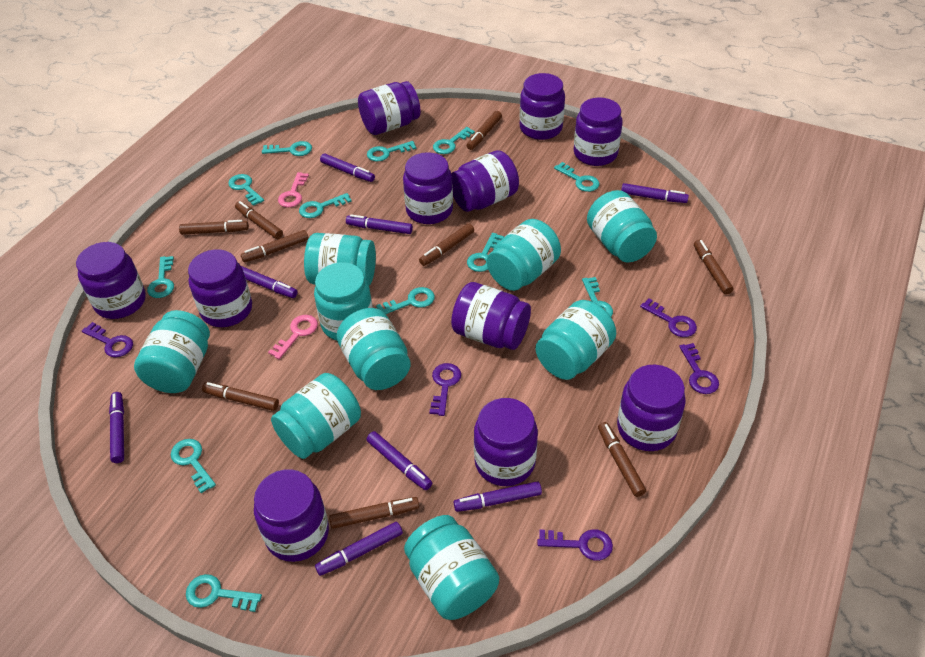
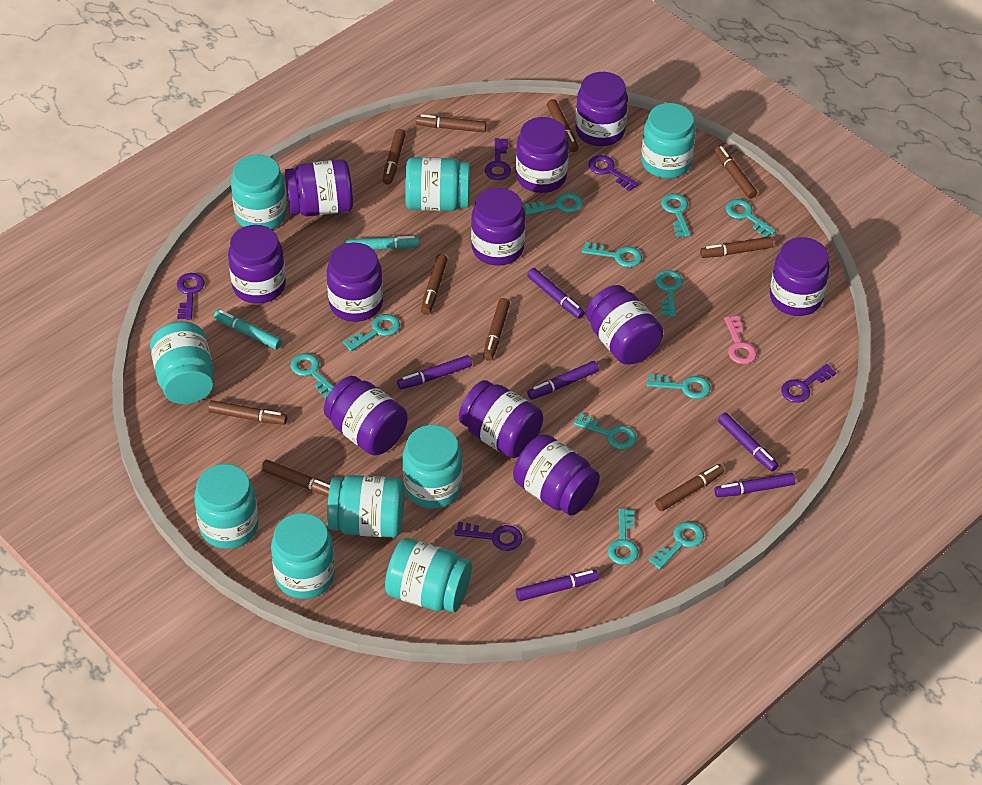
brown marker: [179,220,249,235] [202,382,279,411] [235,201,283,239] [241,230,309,262] [329,497,419,529] [419,224,474,266] [467,111,502,150] [598,422,646,497] [694,240,734,295] = 9 -> [208,400,287,425] [261,460,330,496] [383,129,406,185] [416,114,487,132] [421,254,447,315] [483,298,510,361] [547,99,578,152] [655,464,724,511] [700,237,773,258] [714,146,757,199] = 10
pink key: [268,315,318,359] [278,172,309,207] = 2 -> [724,316,757,364] = 1
purple marker: [109,392,124,463] [241,266,298,298] [315,522,403,576] [320,153,375,182] [346,214,413,234] [366,431,432,490] [454,482,542,512] [621,183,689,203] = 8 -> [397,355,472,390] [516,570,599,601] [527,268,585,319] [527,361,599,400] [714,473,795,497] [718,413,779,471] = 6
turquoise key: [147,256,174,298] [170,439,216,493] [186,574,262,612] [228,174,264,206] [262,141,312,156] [299,193,352,218] [367,141,416,161] [376,287,435,314] [433,127,475,154] [467,233,504,272] [554,162,600,192] [582,277,613,317] = 12 -> [291,353,334,398] [343,314,400,351] [524,193,583,215] [574,413,636,450] [582,242,642,267] [608,508,639,565] [646,374,711,399] [648,522,704,570] [655,270,683,317] [661,193,691,237] [726,199,776,237] = 11
turquoise marker: none = 0 -> [214,310,282,350] [345,236,420,250] = 2

